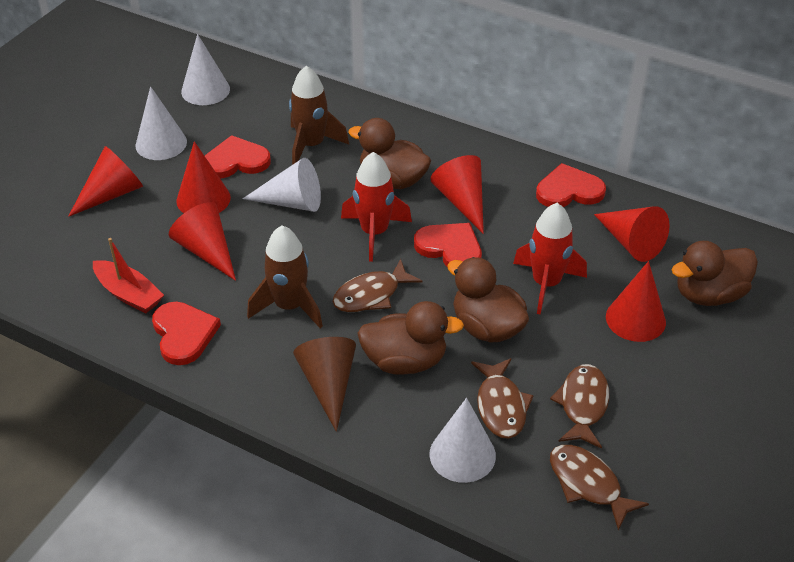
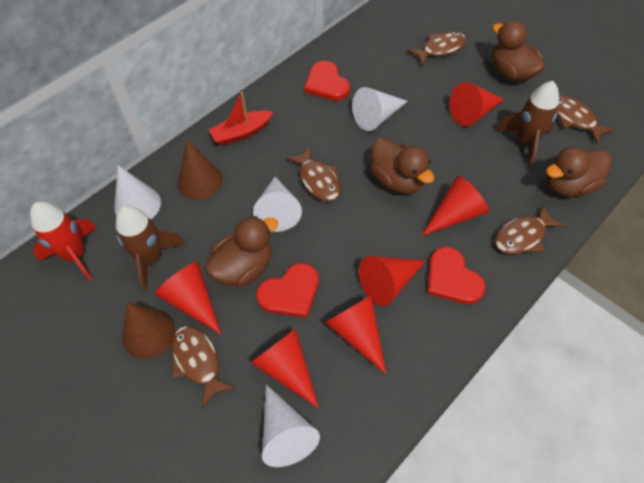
brown cone: [293,337,356,432] = 1 -> [122,302,175,359] [177,140,223,199] = 2
brown fish: [332,259,422,312] [471,358,534,439] [550,364,609,449] [550,445,649,531] = 4 -> [171,326,235,408] [286,146,340,201] [407,32,466,65] [495,204,565,254] [556,95,615,144] = 5
red heart: [152,302,221,365] [205,135,271,178] [414,223,482,267] [536,163,606,207] = 4 -> [256,263,319,318] [304,61,350,101] [427,247,485,304] = 3
red rocket: [341,152,412,262] [513,203,587,315] = 2 -> [30,201,96,281] = 1

